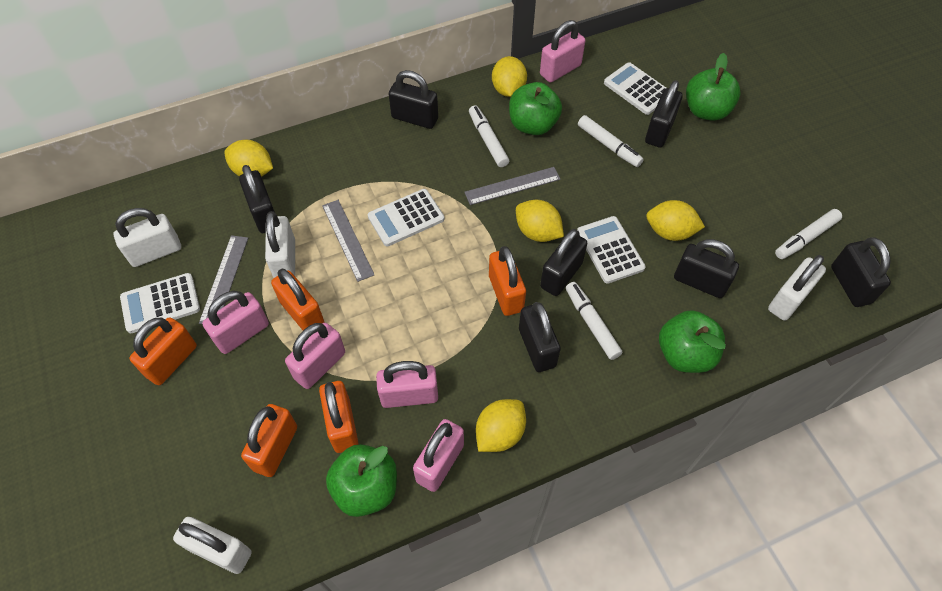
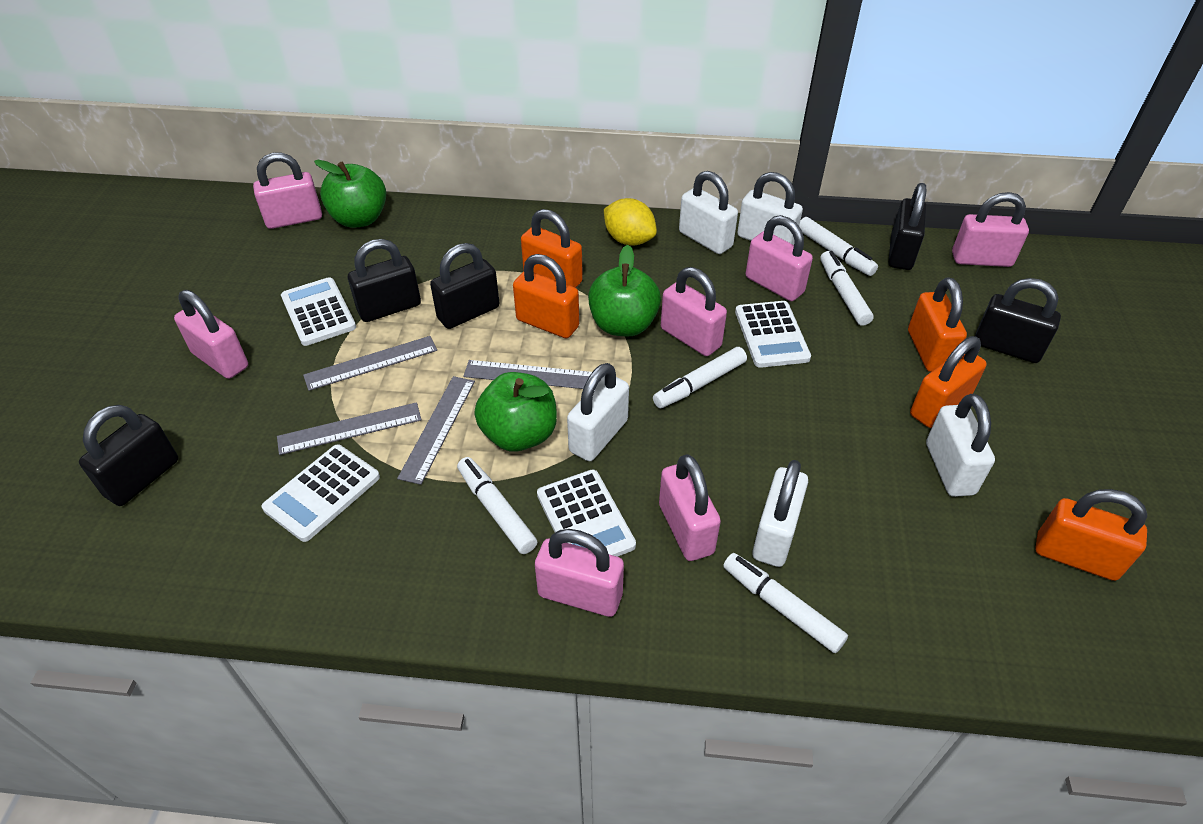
black padlock: [239,165,275,233] [389,70,438,129] [519,302,561,372] [540,229,587,296] [645,80,683,148] [674,239,739,298] [831,237,891,307] = 7 -> [79,405,178,506] [348,239,421,322] [430,243,500,329] [888,183,926,270] [975,278,1061,363] = 5
green apple: [326,444,397,517] [509,82,562,135] [659,310,726,373] [686,53,741,121] = 4 -> [314,160,386,228] [474,372,557,452] [588,245,661,336] = 3
grey ruler: [199,235,248,324] [322,200,375,282] [464,167,560,205] = 3 -> [277,402,422,455] [303,336,437,391] [397,376,475,485] [463,360,592,389] = 4
pink padlock: [202,291,269,354] [285,323,345,389] [376,361,438,408] [413,419,464,492] [540,20,585,83] = 5 -> [174,290,248,379] [253,153,322,229] [535,529,624,617] [659,454,721,561] [661,267,727,356] [746,215,813,301] [952,192,1029,267] = 7
white marker: [469,105,509,167] [566,282,623,360] [578,115,644,167] [775,209,842,259] = 4 -> [457,457,537,554] [653,347,747,408] [723,553,848,653] [799,217,878,276] [820,251,874,326] = 5
white padlock: [113,208,181,267] [173,517,252,574] [265,211,295,278] [768,255,826,321] = 4 -> [567,363,629,461] [679,171,738,254] [737,172,803,245] [752,460,808,567] [926,394,995,497] = 5
yellow lemon: [224,140,273,177] [476,399,526,452] [492,56,527,97] [516,200,564,242] [646,200,705,241] = 5 -> [604,198,657,246] = 1

